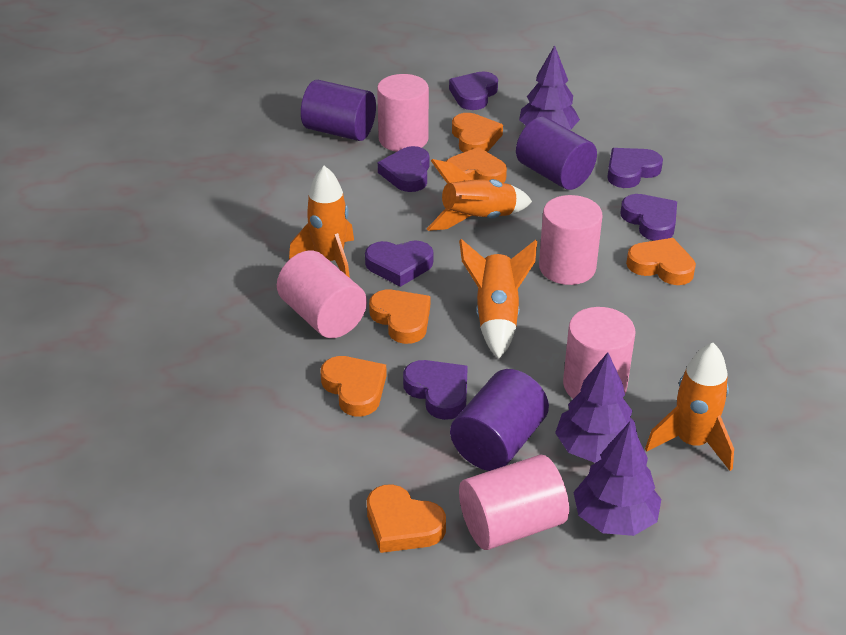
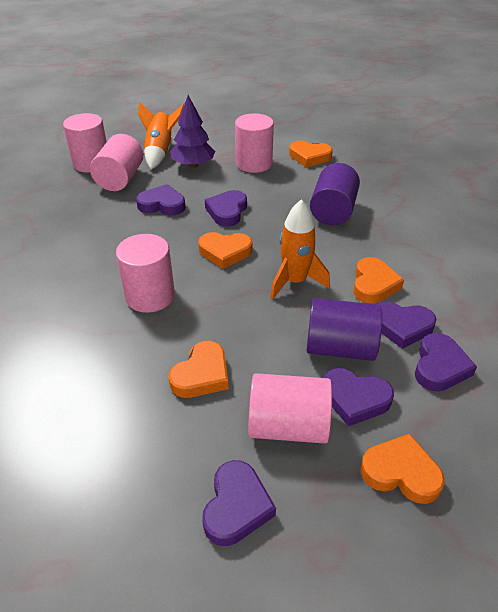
orange heart: [320,356,387,416] [367,484,446,553] [369,290,430,344] [446,147,507,183] [452,113,503,153] [626,238,696,285] = 6 -> [168,341,228,398] [198,232,252,269] [289,141,333,167] [353,257,404,304] [360,434,445,504] = 5
orange rocket: [289,166,354,278] [427,159,532,231] [459,239,537,358] [645,343,734,471] = 4 -> [138,102,184,169] [270,199,330,300] = 2
purple cylinder: [301,80,376,141] [450,369,549,471] [516,117,597,190] = 3 -> [307,298,382,361] [310,163,360,225] = 2
purple tree: [519,45,580,130] [555,352,638,463] [573,421,661,536] = 3 -> [170,95,215,168] = 1

